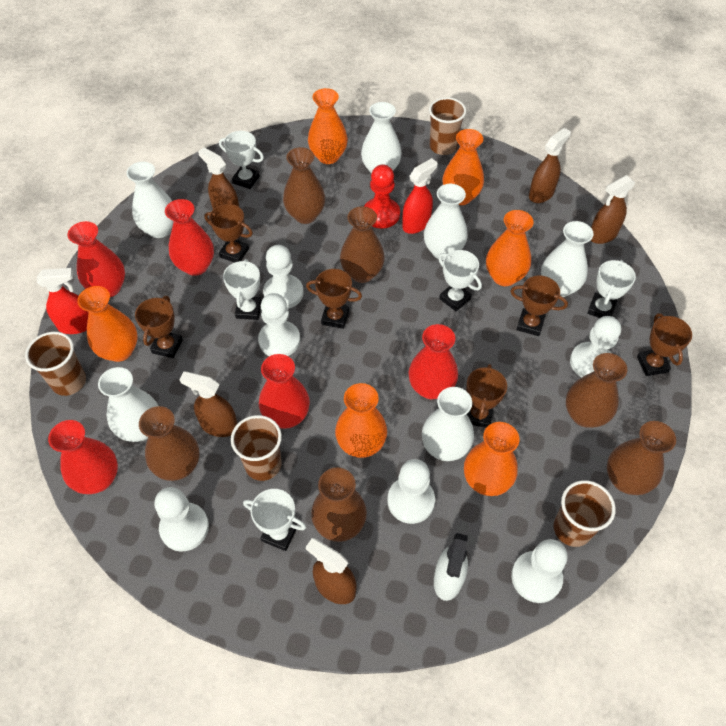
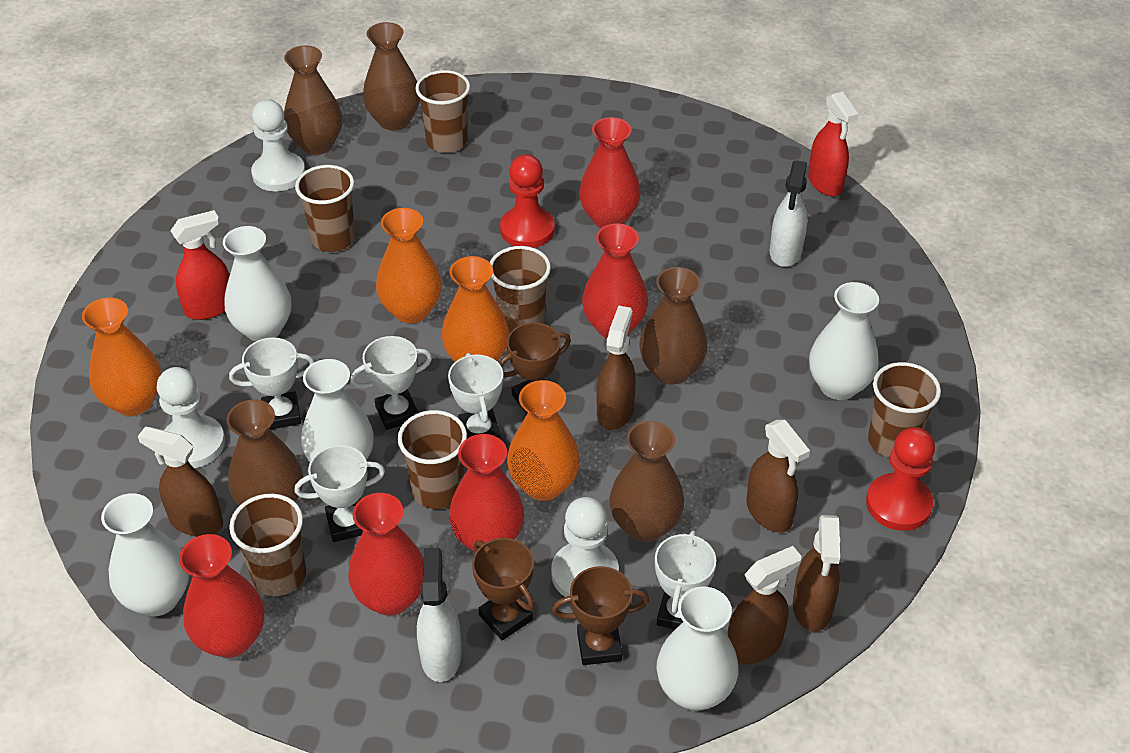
brown cup: [25,332,86,396] [231,415,282,481] [429,97,466,155] [553,480,616,547] = 4 -> [229,494,306,596] [295,165,355,252] [398,410,467,509] [415,70,470,153] [490,246,551,334] [868,362,941,458] = 6
brown trophy: [135,296,183,358] [204,204,253,263] [306,269,362,329] [466,364,507,428] [510,276,568,336] [637,313,692,376] = 6 -> [472,538,534,640] [499,323,571,414] [552,566,649,665] = 3
brown vase: [139,406,199,481] [283,147,325,224] [311,468,367,542] [340,206,385,283] [566,353,627,428] [607,421,676,495] = 6 -> [226,399,303,506] [284,46,342,155] [363,22,420,130] [610,421,684,542] [639,267,708,385] = 5
orange vase: [77,286,138,362] [308,88,348,164] [335,383,387,458] [442,129,484,205] [464,422,519,496] [486,210,534,286] = 6 -> [82,298,161,416] [376,208,442,323] [442,256,509,362] [507,380,580,501] = 4
red pawn: [364,164,400,228] = 1 -> [500,154,555,248] [866,427,935,531] = 2
white pawn: [154,487,209,552] [258,293,300,356] [263,245,304,309] [387,459,435,524] [511,539,568,603] [570,316,621,377] = 6 -> [157,367,225,468] [251,99,305,191] [551,497,619,597] = 3
white spray bottle: [434,533,468,601] = 1 -> [417,548,462,682] [770,160,807,267] = 2
white vase: [98,367,158,442] [126,162,174,238] [361,102,402,173] [422,387,474,461] [424,184,468,260] [541,221,594,297] = 6 -> [101,493,189,616] [223,226,291,342] [301,359,374,462] [657,586,739,711] [809,282,879,400] = 5

